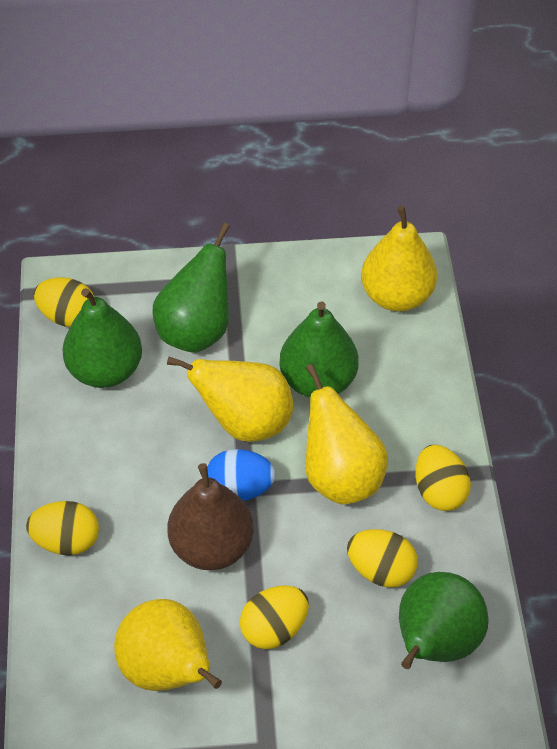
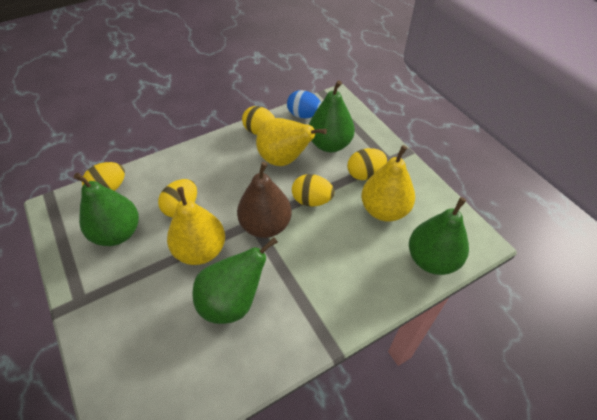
yellow pear: [114,599,222,691] [167,357,293,442] [306,364,388,504] [361,206,437,311] = 4 -> [167,187,225,265] [256,118,327,166] [361,145,415,222] = 3

